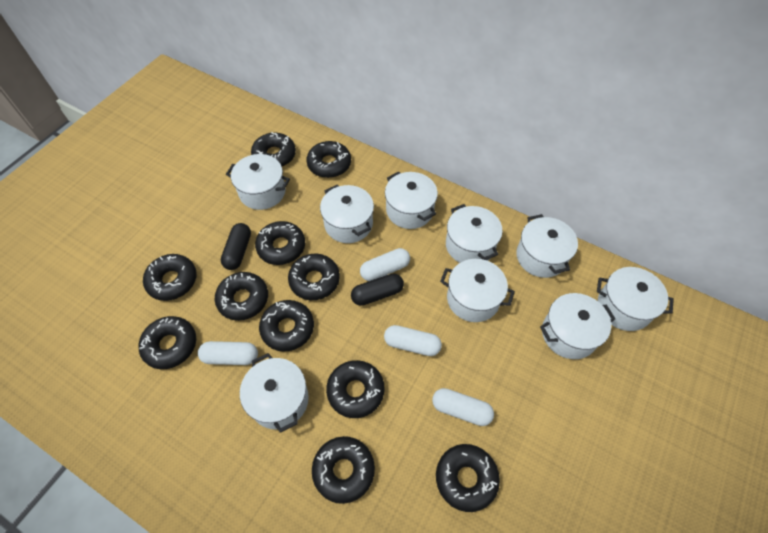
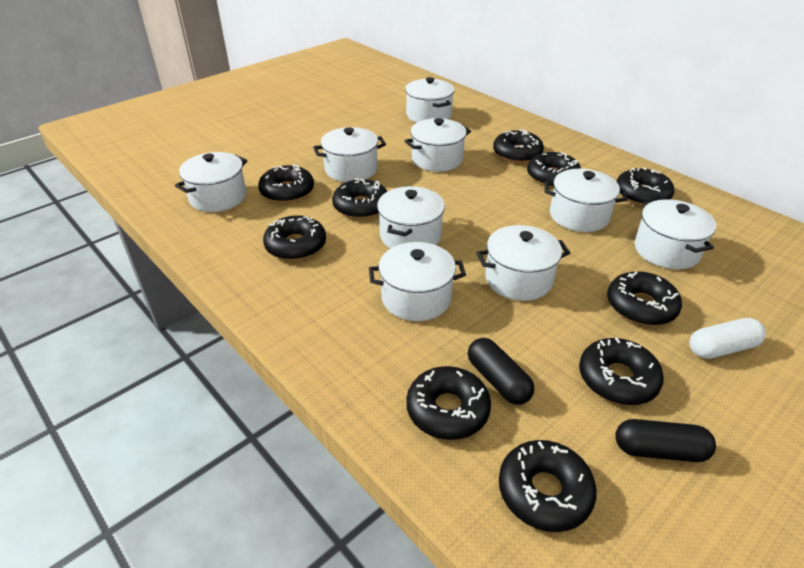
black donut: [139,316,196,369] [143,254,197,301] [215,272,268,321] [251,132,296,167] [255,221,305,265] [259,300,314,352] [288,254,340,300] [307,141,351,178] [312,436,375,504] [326,360,385,418] [436,444,500,512] = 11 -> [258,164,314,203] [263,215,326,260] [332,178,387,219] [406,366,491,440] [493,129,544,163] [499,440,597,532] [527,152,581,187] [579,338,664,405] [607,271,682,326] [616,167,675,206] = 10
white capsule: [198,341,258,365] [360,248,410,281] [384,325,442,356] [432,388,494,426] = 4 -> [689,318,766,359] = 1

